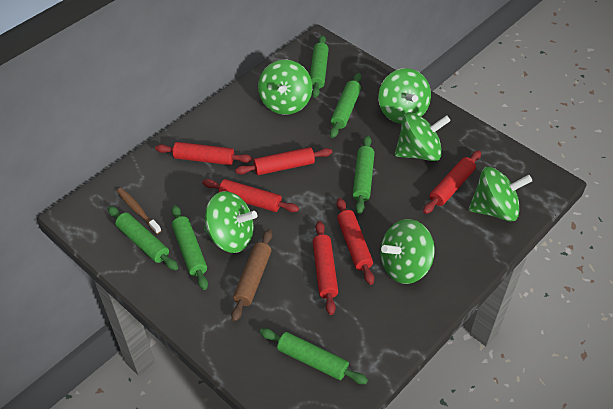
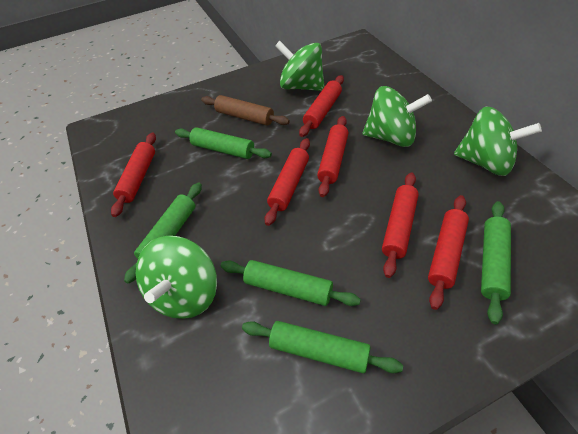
brown toothbrush: [117,188,161,234] = 1 -> none = 0
green rolling pin: [108,206,178,270] [171,205,208,290] [260,328,368,384] [310,35,329,98] [330,73,361,138] [353,136,375,214] = 6 -> [124,182,202,284] [175,127,272,159] [221,260,361,306] [242,321,403,373] [481,201,511,324] = 5
green spinning top: [204,191,257,253] [258,60,312,115] [378,68,431,124] [380,219,435,284] [395,112,451,161] [468,167,532,222] = 6 -> [136,236,217,319] [275,41,325,91] [363,86,432,147] [454,107,542,176] = 4

